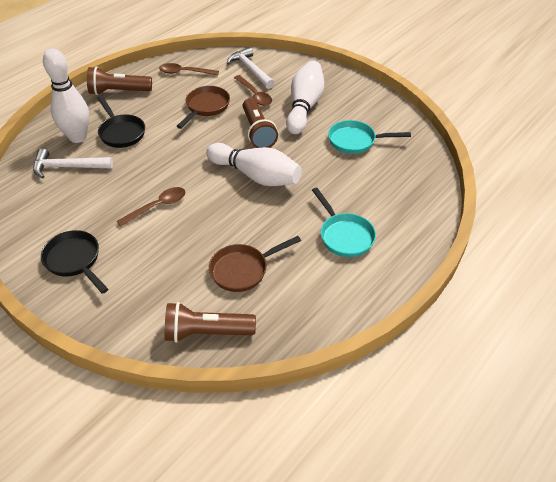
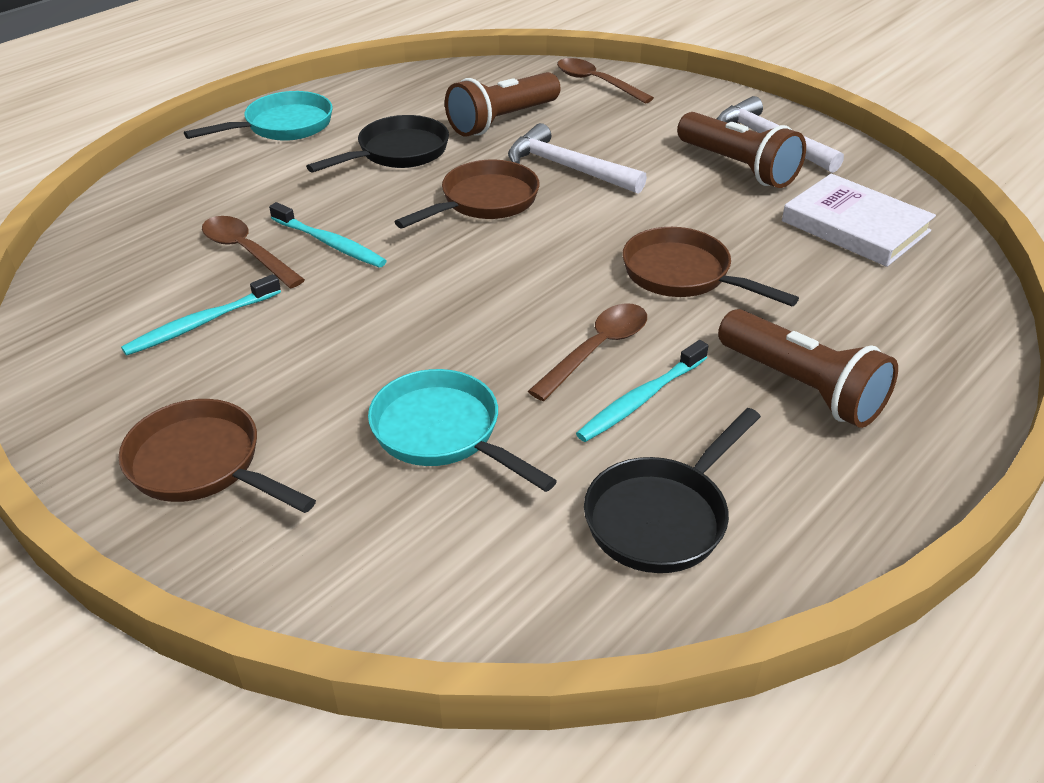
brown pan: [176,86,230,129] [209,236,301,292] = 2 -> [119,399,316,513] [395,160,540,228] [622,227,799,306] = 3
turquoise toothbrush: none = 0 -> [121,274,281,356] [269,202,386,268] [576,340,708,442] = 3
white book: none = 0 -> [782,174,936,267] = 1
white bowling pin: [43,48,89,143] [206,143,302,186] [286,61,324,134] = 3 -> none = 0

